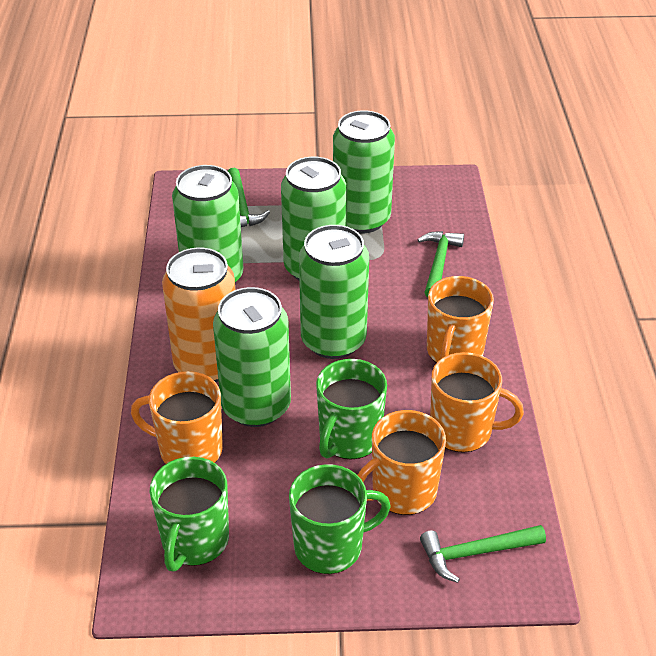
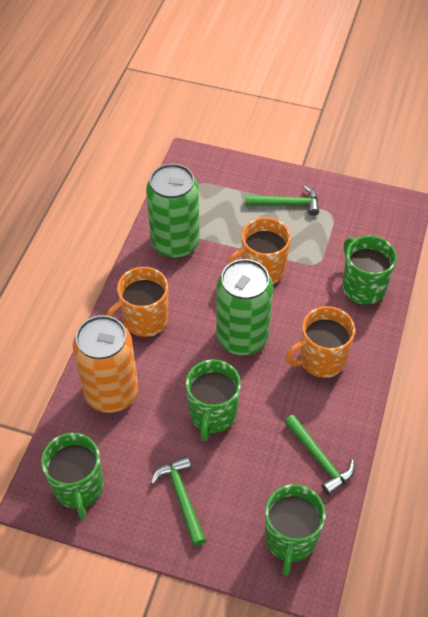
green can: [172,165,244,282] [213,287,291,427] [281,157,346,280] [299,225,369,359] [333,110,395,233] = 5 -> [146,163,200,258] [216,259,273,355] = 2
green mug: [150,457,229,572] [289,464,391,574] [316,359,387,459] = 3 -> [41,433,103,519] [186,359,241,441] [265,484,326,575] [343,236,397,305] = 4
orange mug: [131,371,223,464] [358,410,446,515] [427,276,494,363] [430,352,524,453] = 4 -> [106,267,168,337] [227,217,291,285] [285,306,355,378] = 3

